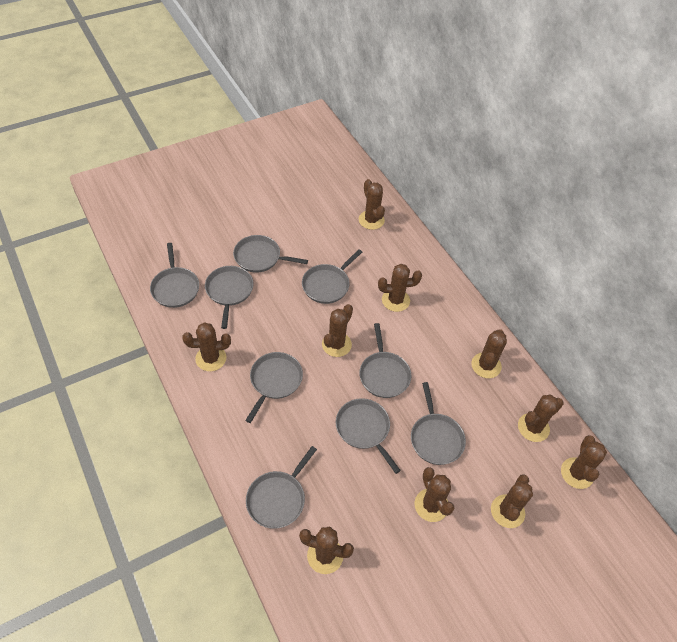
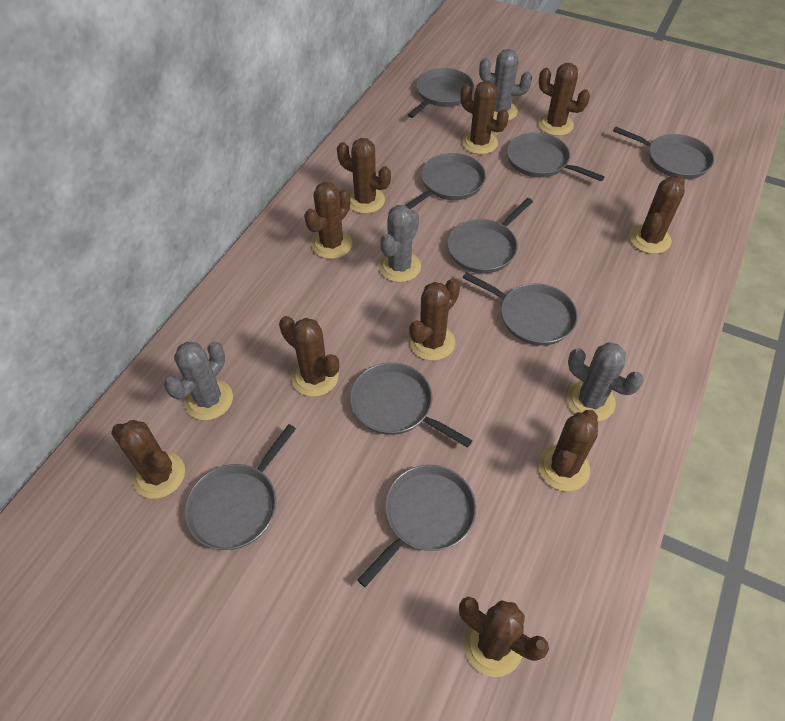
grey cactus: none = 0 -> [164,342,233,420] [379,205,421,282] [479,49,532,121] [566,342,644,422] = 4

